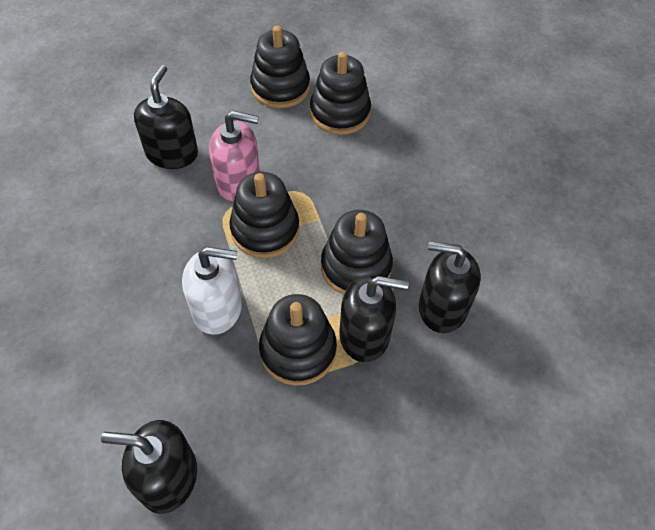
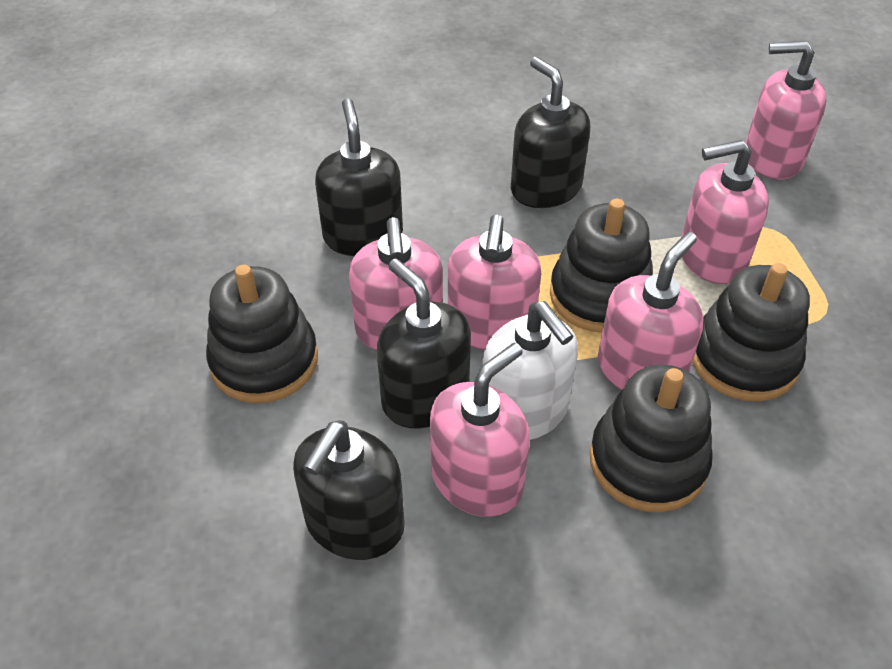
black stacking toy: [229,172,299,258] [250,26,310,108] [259,294,337,386] [310,52,371,135] [321,210,393,295] = 5 -> [206,265,318,403] [550,199,653,333] [590,365,713,512] [692,263,810,401] = 4
pink soap dispenser: [209,111,260,202] = 1 -> [349,217,443,350] [430,343,530,517] [448,215,541,350] [598,232,704,390] [681,140,769,284] [745,41,826,180] = 6

